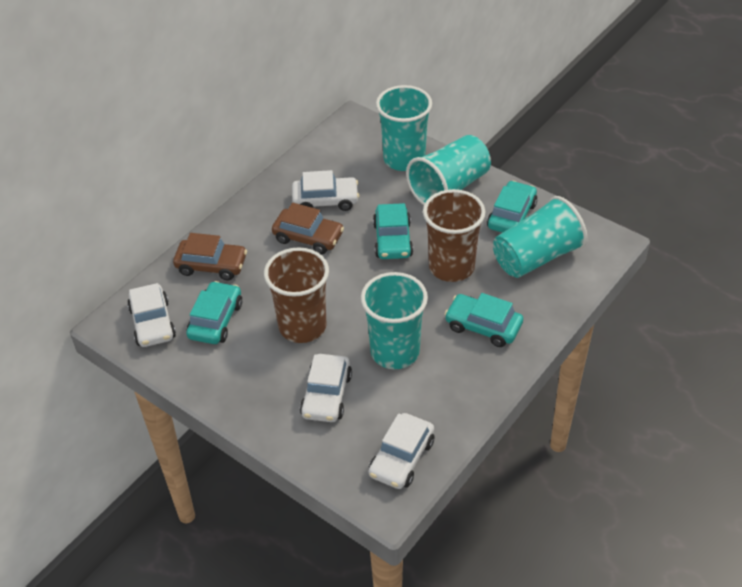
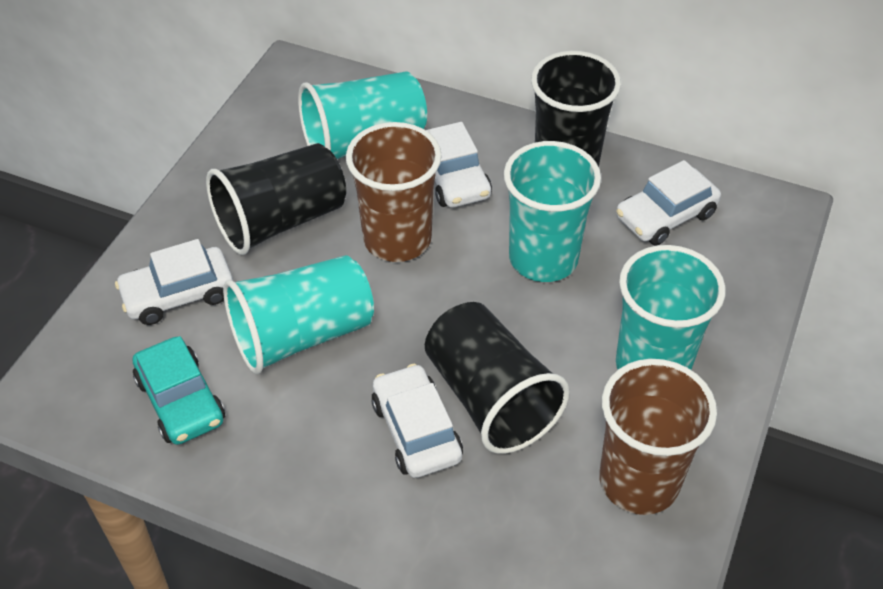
black cup: none = 0 -> [206,143,346,255] [425,302,570,454] [531,51,621,167] = 3
brown car: [173,233,247,280] [272,203,344,254] = 2 -> none = 0
turquoise car: [186,281,242,344] [373,203,413,259] [445,293,523,347] [487,181,537,233] = 4 -> [133,336,225,445] = 1

